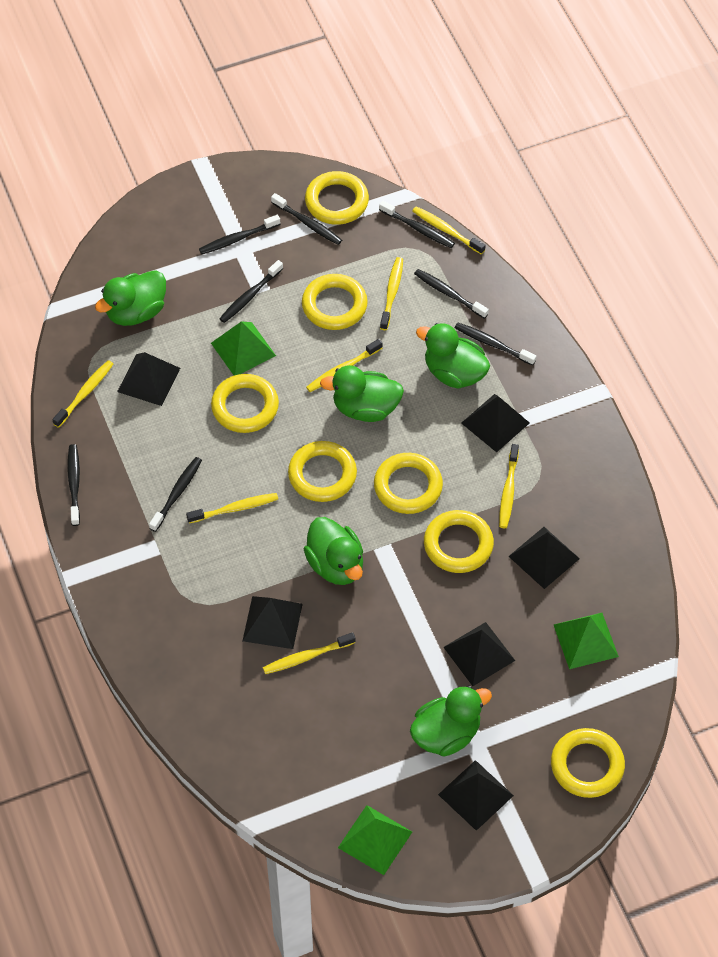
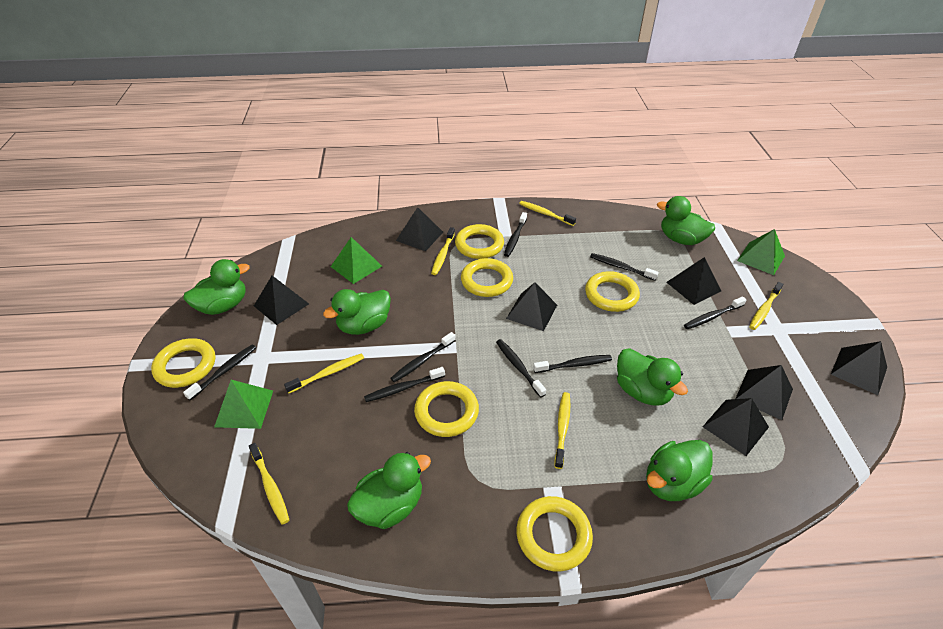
black pyramid: [117,352,180,406] [243,596,303,649] [438,760,514,831] [443,622,515,686] [461,394,529,452] [508,527,580,589] = 6 -> [254,276,309,325] [396,207,443,251] [506,282,557,331] [667,257,721,305] [702,398,769,456] [735,365,793,420] [831,341,887,395] = 7
green duck: [95,270,166,326] [304,517,363,585] [320,365,404,422] [410,686,492,756] [416,323,490,389] = 5 -> [183,259,250,315] [323,289,391,335] [347,452,431,529] [617,348,688,406] [646,440,713,501] [657,196,715,245] = 6
yellow ring: [211,374,279,433] [288,441,357,502] [302,274,368,330] [305,171,369,225] [374,453,443,514] [424,510,494,573] [551,728,625,798] = 7 -> [151,338,215,388] [414,381,479,437] [455,224,504,259] [461,258,513,297] [516,496,593,572] [585,271,640,312] = 6
yellow toothbrush: [52,360,113,428] [186,493,278,523] [263,632,356,674] [306,339,382,392] [380,257,403,330] [413,206,486,254] [499,444,519,528] = 7 -> [249,443,289,525] [284,353,364,394] [431,227,455,275] [519,201,576,226] [555,392,570,469] [749,282,783,330] = 6

